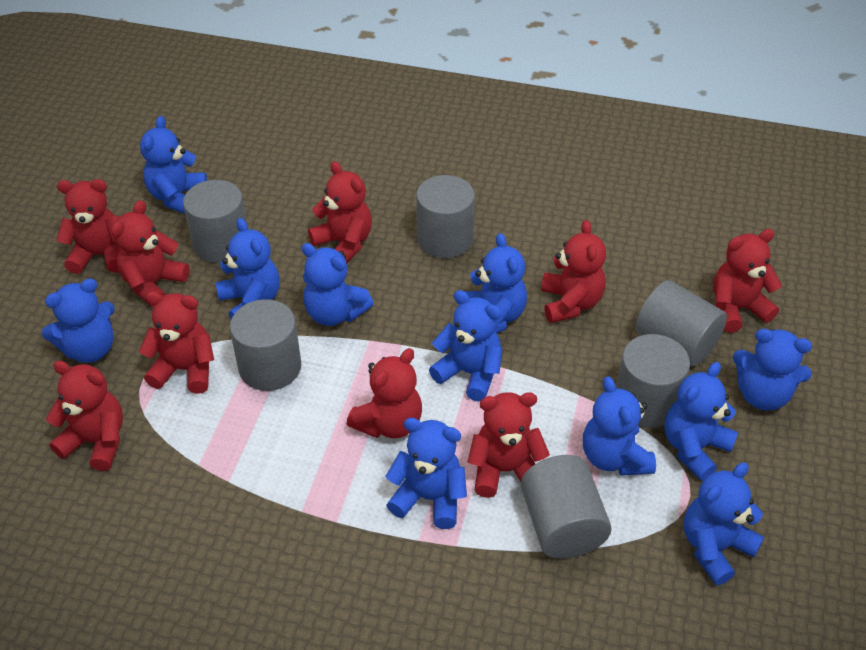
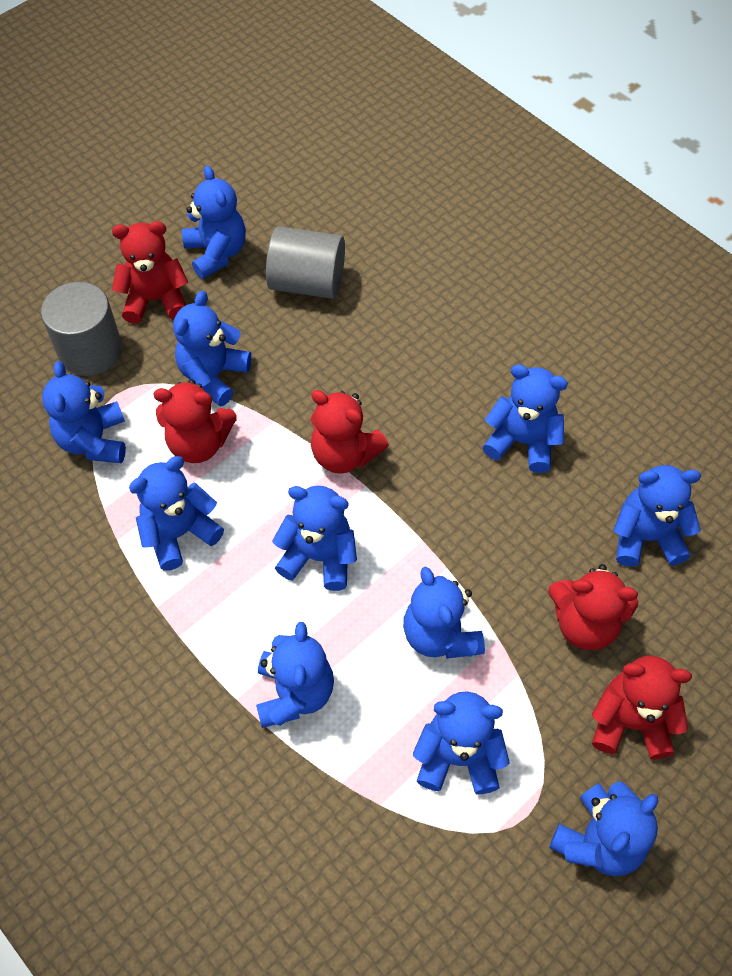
grey cylinder: [183,180,248,263] [230,299,301,391] [416,175,475,258] [520,455,612,559] [616,334,690,428] [635,280,727,366] = 6 -> [41,282,122,376] [266,226,345,299] = 2
red teddy bear: [46,361,123,471] [56,179,120,274] [111,200,190,307] [139,291,214,394] [308,161,372,263] [347,348,422,438] [468,392,550,498] [541,220,606,323] [713,229,782,333] = 9 -> [112,221,189,324] [153,380,236,463] [311,390,389,474] [548,564,638,650] [592,656,692,759] = 5

